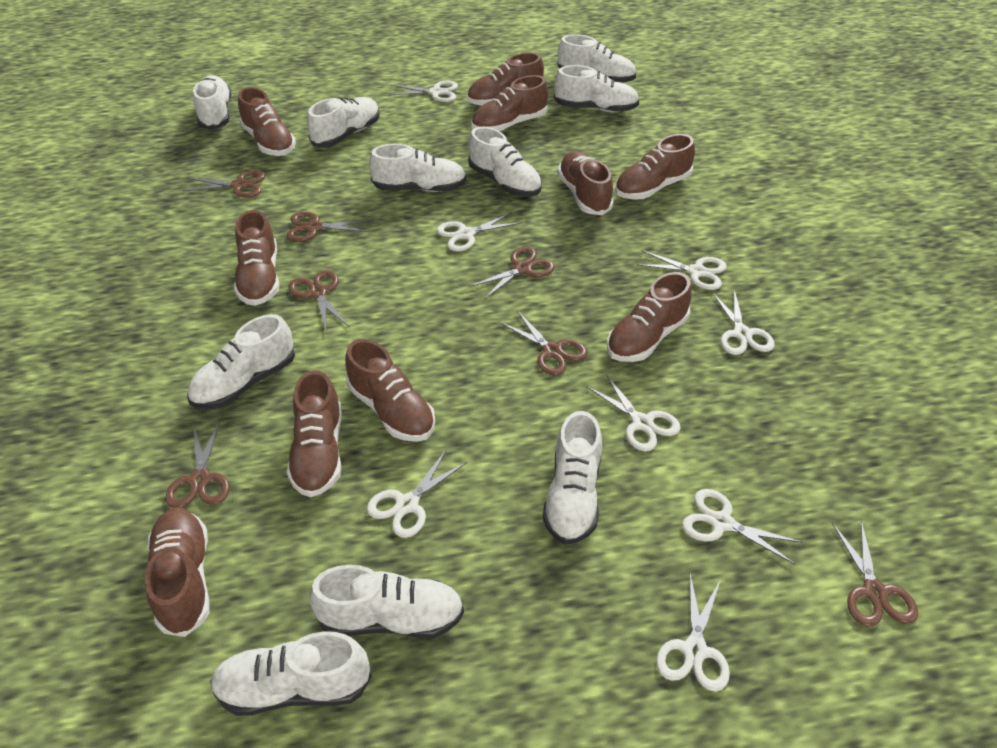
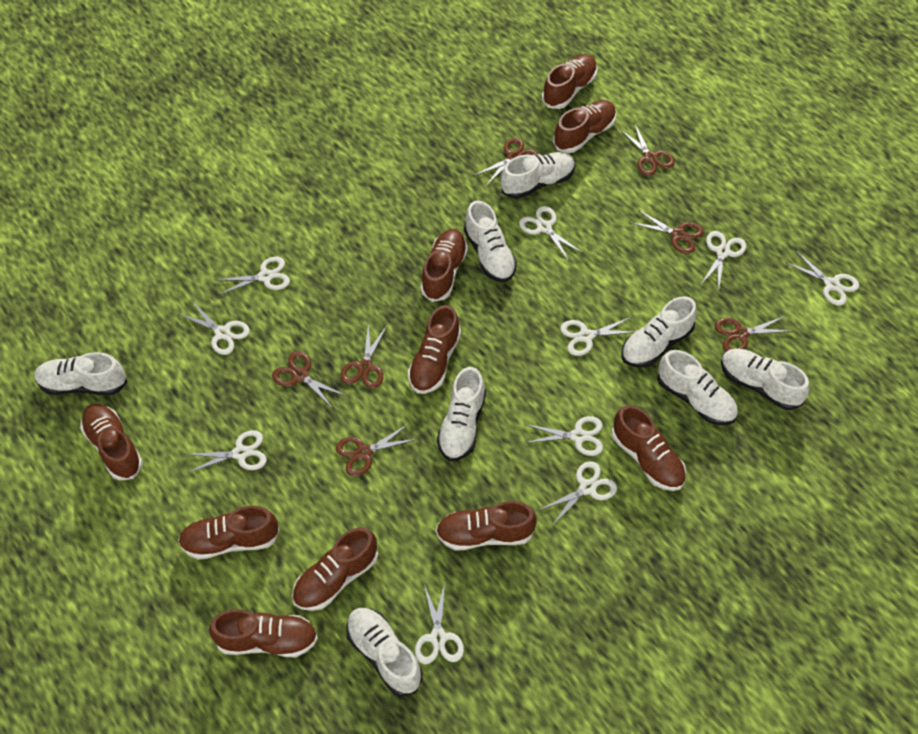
white scissors: [367,450,467,538] [388,81,458,102] [437,212,522,252] [587,375,681,452] [636,250,727,290] [656,574,730,692] [682,489,803,565] [712,289,775,355] = 8 -> [179,301,250,355] [185,430,267,473] [215,257,290,295] [415,582,464,664] [519,206,582,261] [525,416,603,456] [539,461,617,526] [560,317,635,356] [702,231,746,292] [785,251,859,306] = 10
white shoe: [187,314,295,409] [193,76,231,130] [210,631,372,716] [307,97,380,147] [309,565,464,638] [369,144,466,192] [468,127,542,197] [543,411,602,545] [554,65,639,112] [557,34,636,83] = 10 -> [34,352,127,395] [346,608,422,696] [437,367,486,461] [464,200,517,282] [501,152,575,199] [621,296,697,368] [657,350,738,425] [721,349,810,410] = 8

